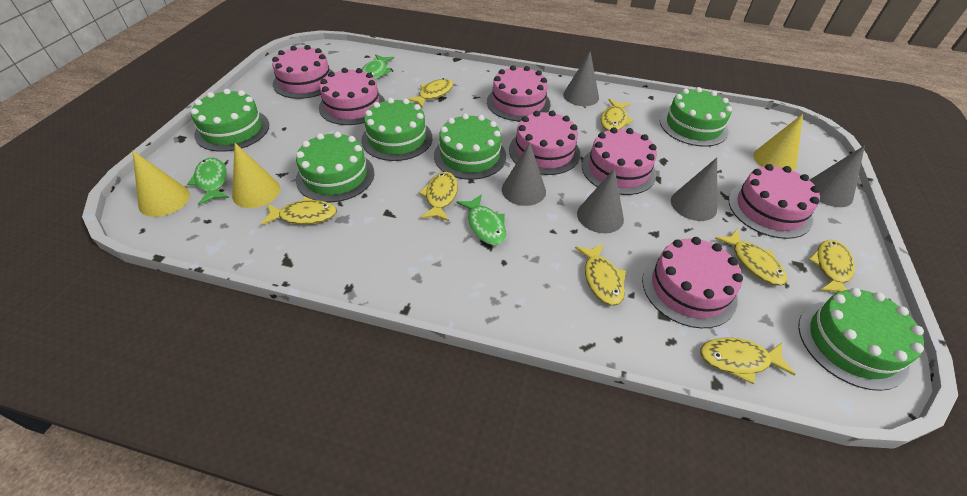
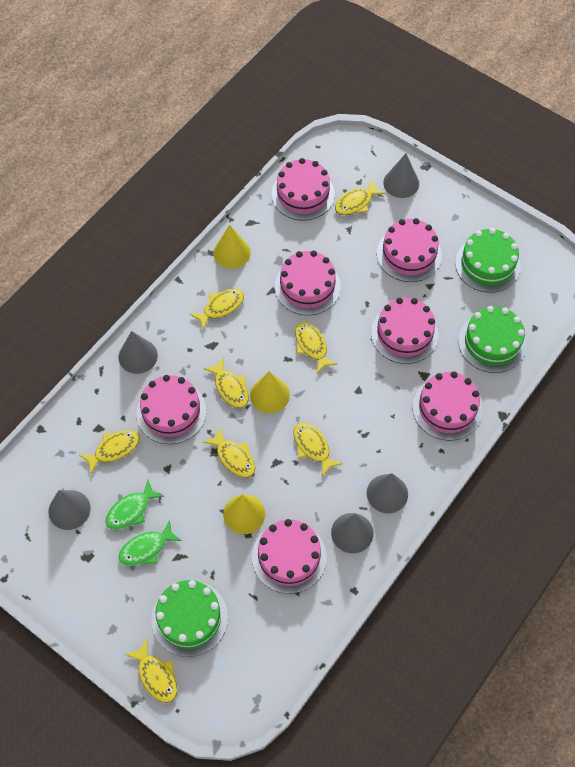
green cake: [191,89,269,152] [296,132,374,202] [361,98,432,161] [434,114,506,180] [660,87,732,147] [798,288,924,391] = 6 -> [151,580,228,657] [455,228,521,293] [458,306,526,373] = 3
green fish: [187,158,229,205] [362,54,394,80] [457,194,506,245] = 3 -> [106,480,164,530] [118,520,182,566] = 2

